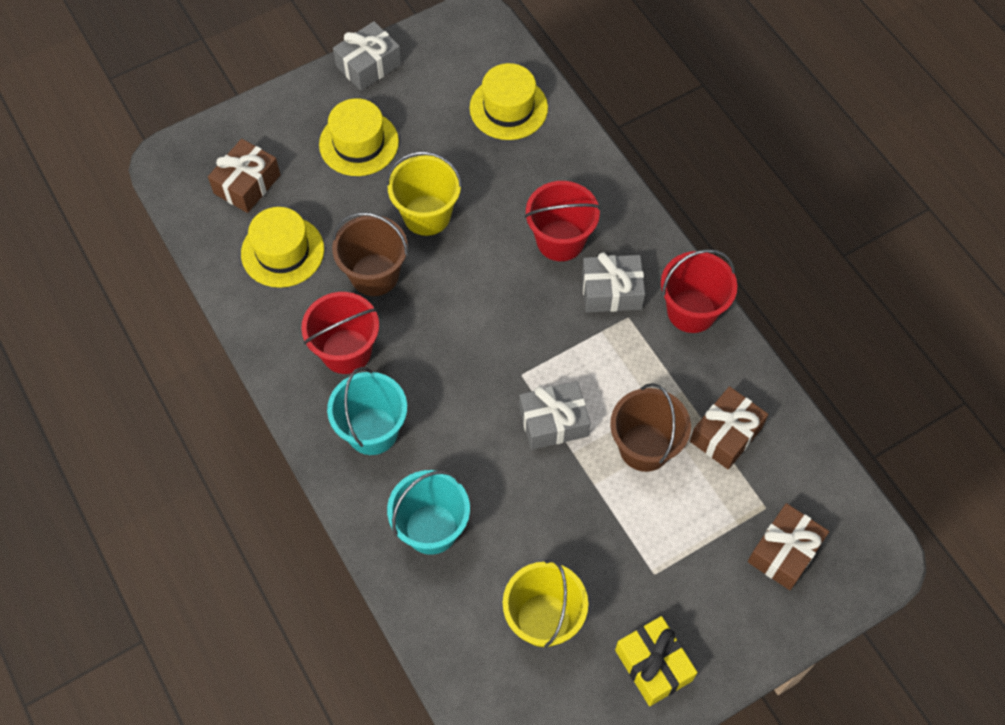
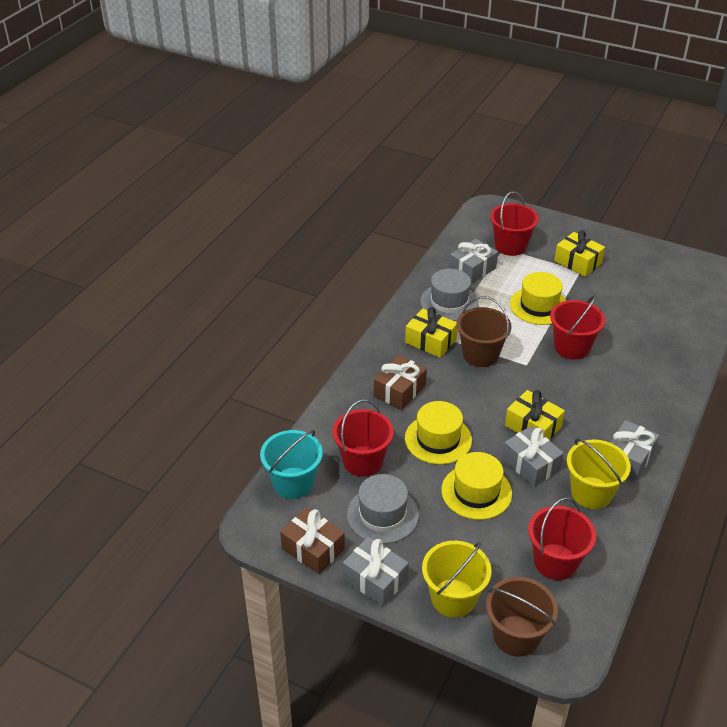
brown gift: [208,139,281,213] [690,386,768,469] [748,503,829,590] = 3 -> [280,508,345,574] [374,355,427,410] = 2
grey gift: [333,21,402,91] [519,381,591,450] [582,252,645,312] = 3 -> [343,537,409,606] [449,239,498,284] [502,426,564,487] [610,420,659,480] = 4
grey hat: none = 0 -> [347,474,419,544] [420,269,479,321] = 2
red bucket: [301,292,379,374] [525,181,601,261] [661,249,737,333] = 3 -> [333,399,394,477] [490,191,539,256] [528,497,596,580] [550,295,605,360] = 4
turquoise bucket: [327,367,407,455] [387,470,470,555] = 2 -> [260,430,323,499] = 1
yellow gift: [615,616,697,706] = 1 -> [405,307,457,358] [505,390,565,440] [554,230,605,277] = 3

